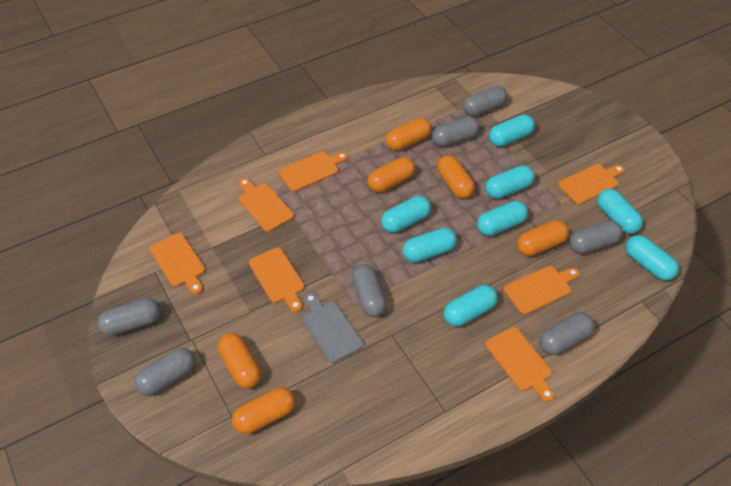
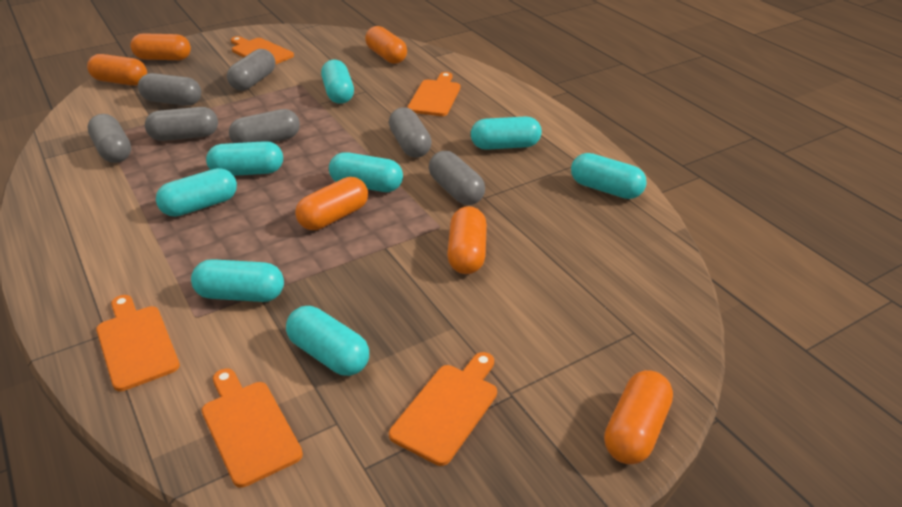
grey cutting board: [303,293,363,363] = 1 -> none = 0
orange cutting board: [150,233,205,294] [238,178,294,232] [249,248,305,312] [279,152,348,192] [485,327,554,402] [504,266,580,315] [558,164,625,205] = 7 -> [96,295,180,391] [202,368,303,488] [231,36,294,65] [389,352,497,466] [407,72,460,116] = 5

